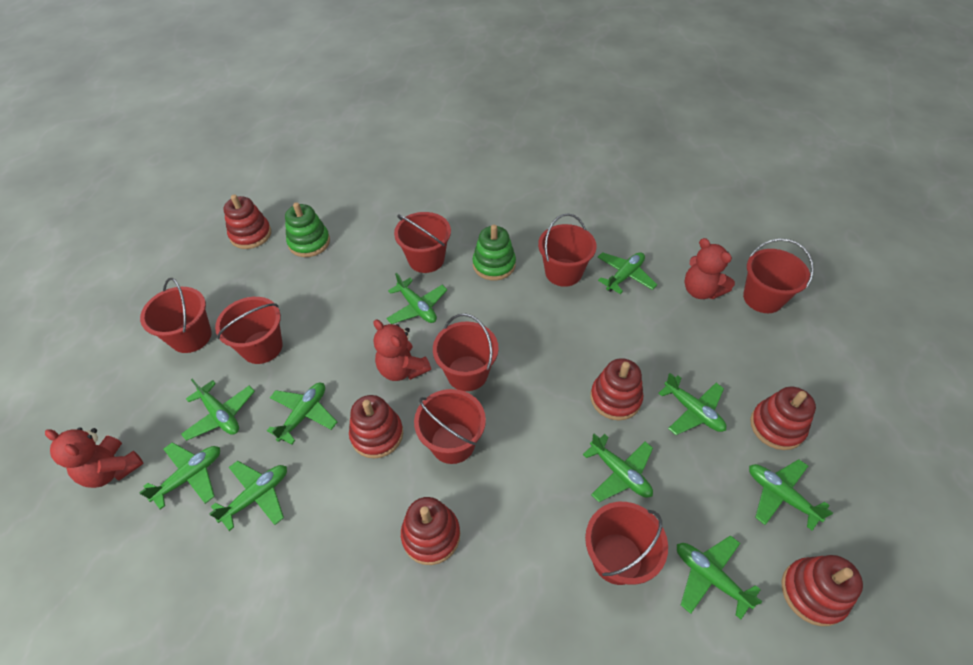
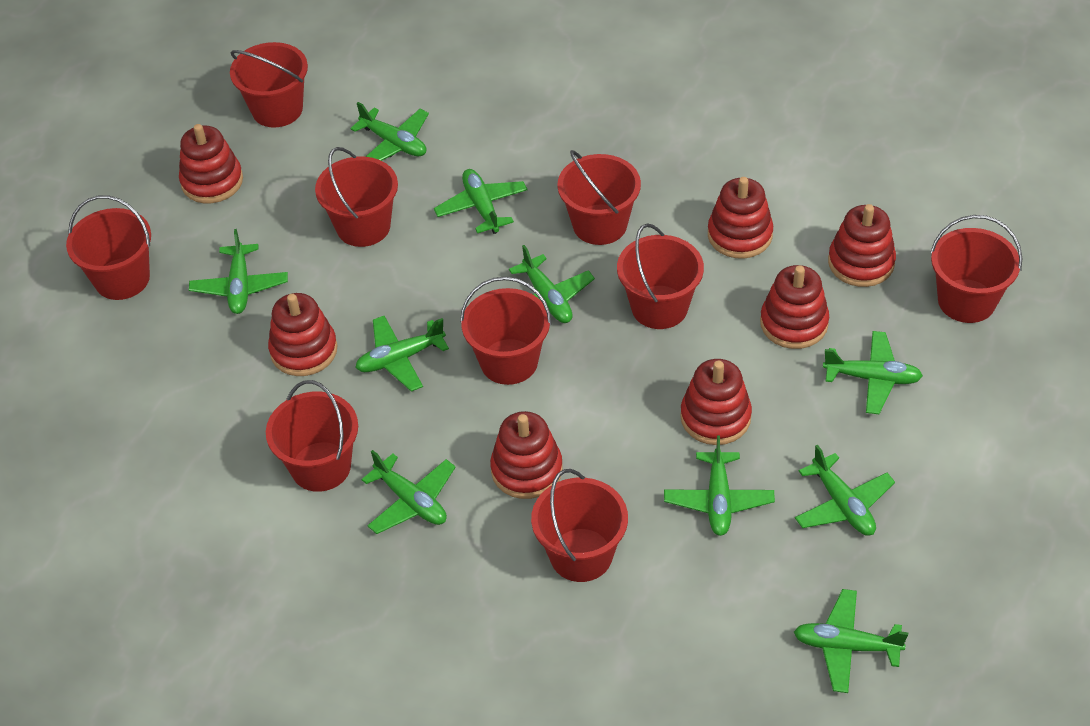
green stacking toy: [285,202,330,257] [473,225,516,281] = 2 -> none = 0
red bucket: [140,278,212,353] [215,297,283,364] [394,212,451,273] [414,389,486,464] [433,313,499,391] [538,213,597,287] [585,502,668,585] [743,239,814,313] = 8 -> [66,195,151,300] [230,42,308,127] [266,380,358,492] [315,147,398,247] [460,277,552,385] [531,469,628,582] [557,150,641,245] [617,223,704,329] [930,215,1023,323] = 9
red stacking toy: [224,195,271,249] [349,395,403,458] [401,497,460,565] [590,358,643,420] [750,387,816,450] [781,555,863,626] = 6 -> [179,124,243,203] [268,293,338,376] [490,411,563,499] [680,359,752,445] [708,177,773,259] [760,265,829,349] [828,204,896,287] = 7
red teddy bear: [45,427,144,488] [374,320,431,381] [684,238,735,299] = 3 -> none = 0

